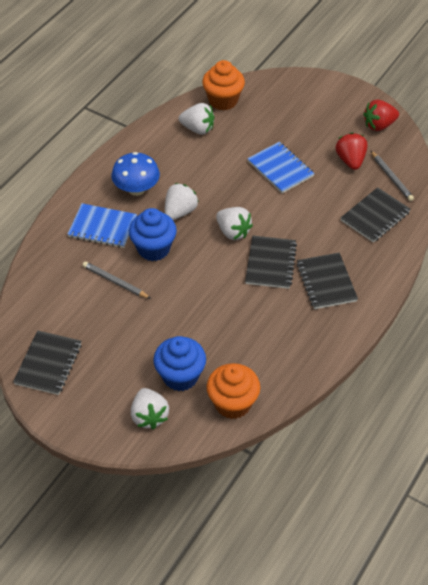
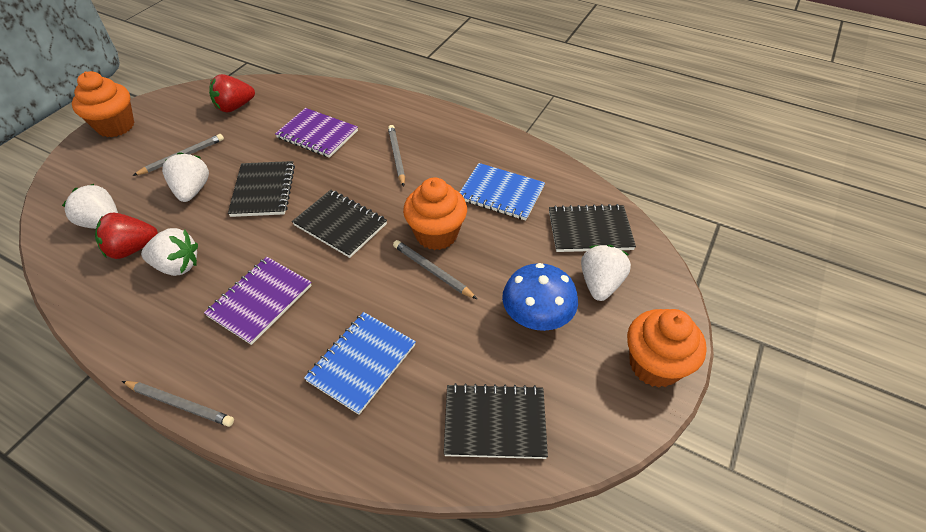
blue cupcake: [129,208,177,261] [153,336,206,391] = 2 -> none = 0
grey pencil: [82,261,151,299] [370,150,414,201] = 2 -> [122,381,234,427] [133,134,224,176] [388,125,405,187] [393,240,477,299] = 4
orange cupcake: [202,60,245,111] [207,363,260,419] = 2 -> [72,71,134,137] [403,178,467,250] [627,309,707,387] = 3
purple notebook: none = 0 -> [204,257,312,345] [275,108,358,158] = 2

